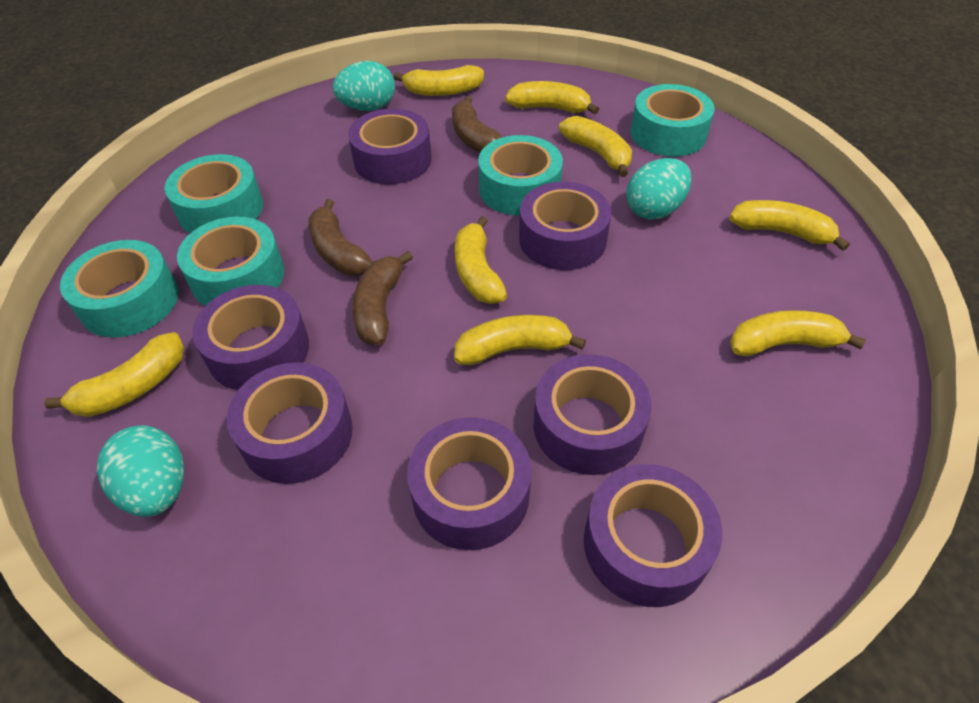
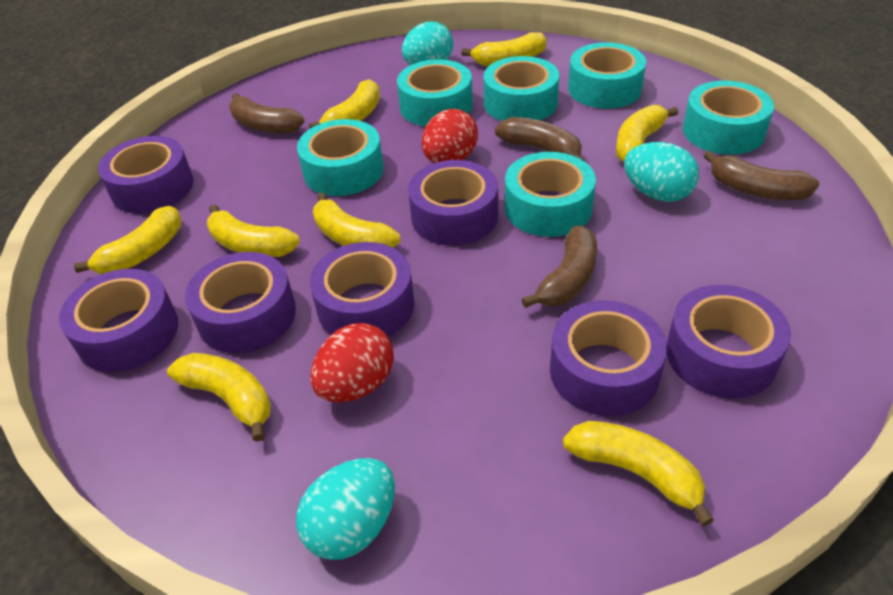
brown banana: [308,199,373,276] [352,251,413,345] [452,96,502,153] = 3 -> [229,93,304,134] [495,117,584,161] [521,225,597,308] [704,151,819,200] = 4
red egg: none = 0 -> [310,323,394,403] [422,109,478,163] = 2
turquoise tape: [60,240,178,338] [164,154,263,233] [177,217,284,306] [478,135,563,216] [630,84,714,157] = 5 -> [297,119,384,196] [397,59,473,126] [483,56,559,121] [505,152,596,237] [568,42,646,109] [683,81,774,155] = 6

